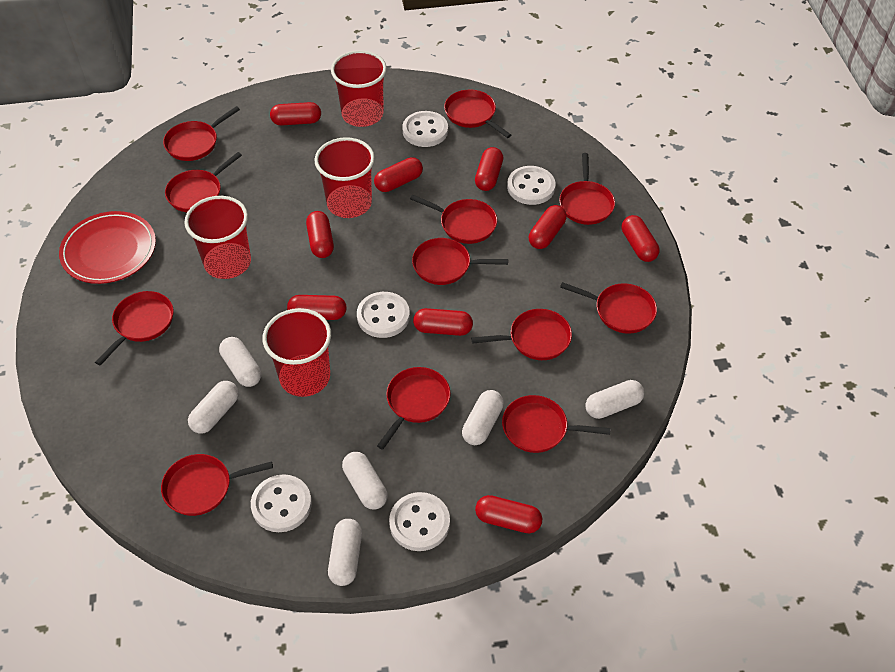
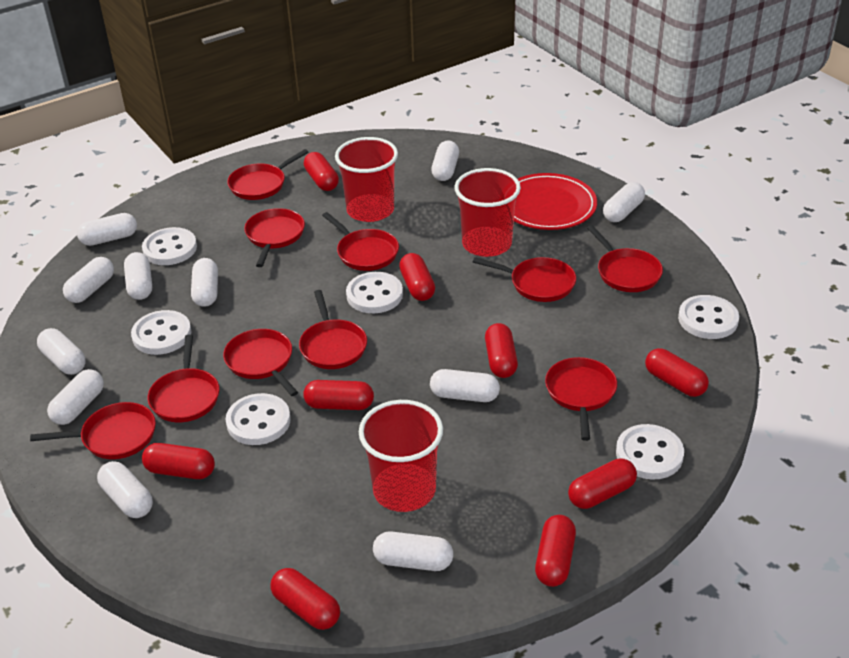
red cup: [184,196,251,279] [262,308,331,397] [314,137,375,218] [331,50,387,127] = 4 -> [335,137,398,222] [359,400,443,512] [455,168,521,257] = 3
red pan: [95,291,174,366] [161,454,273,516] [163,106,240,161] [165,152,242,212] [377,367,451,450] [410,195,497,244] [412,238,508,285] [444,90,511,138] [471,309,572,360] [502,395,611,453] [559,153,615,225] [560,282,657,334] = 12 -> [30,402,156,459] [148,334,219,422] [223,329,298,396] [227,149,309,200] [244,208,305,267] [299,290,367,369] [322,212,399,271] [473,257,576,302] [545,357,617,441] [587,225,663,292] = 10
white button: [251,474,312,532] [357,292,410,338] [389,492,450,551] [402,111,448,147] [507,166,555,205] = 5 -> [131,310,191,355] [142,227,197,265] [226,393,291,445] [346,272,403,313] [616,424,684,480] [678,295,739,339] = 6
white capsule: [188,381,239,434] [219,337,261,387] [328,519,362,586] [342,452,388,510] [462,390,504,445] [586,380,644,419] = 6 -> [37,328,86,375] [47,369,104,425] [63,257,114,303] [77,213,137,246] [97,461,153,518] [124,252,152,300] [191,258,218,307] [373,531,453,571] [430,369,500,402] [431,140,459,181] [603,182,645,222] = 11

